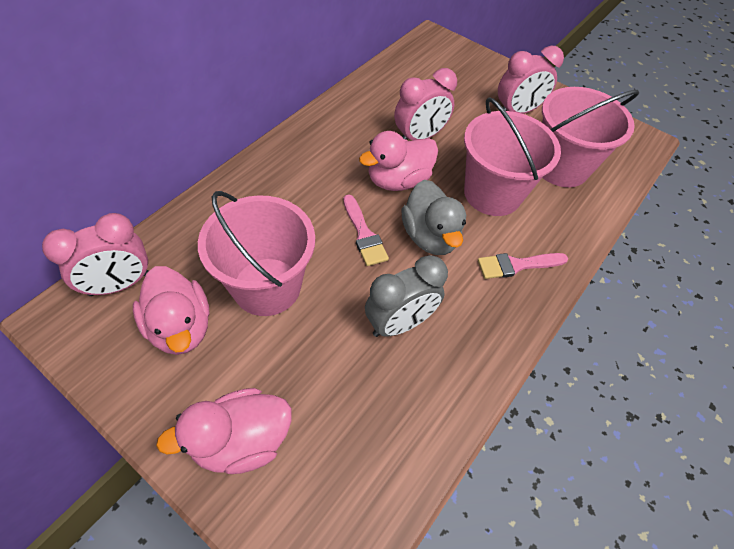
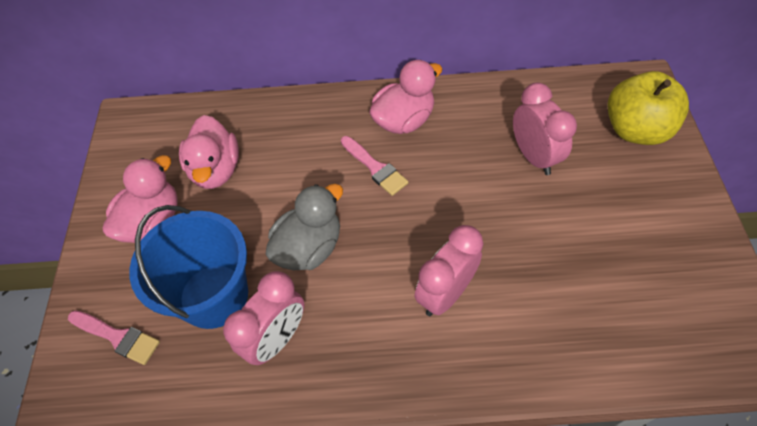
blue bucket: none = 0 -> [129,205,248,329] = 1
grey clock: [365,255,448,337] = 1 -> none = 0
pink bucket: [198,191,315,316] [464,97,561,216] [542,87,639,187] = 3 -> none = 0
yellow apple: none = 0 -> [607,71,689,145] = 1

